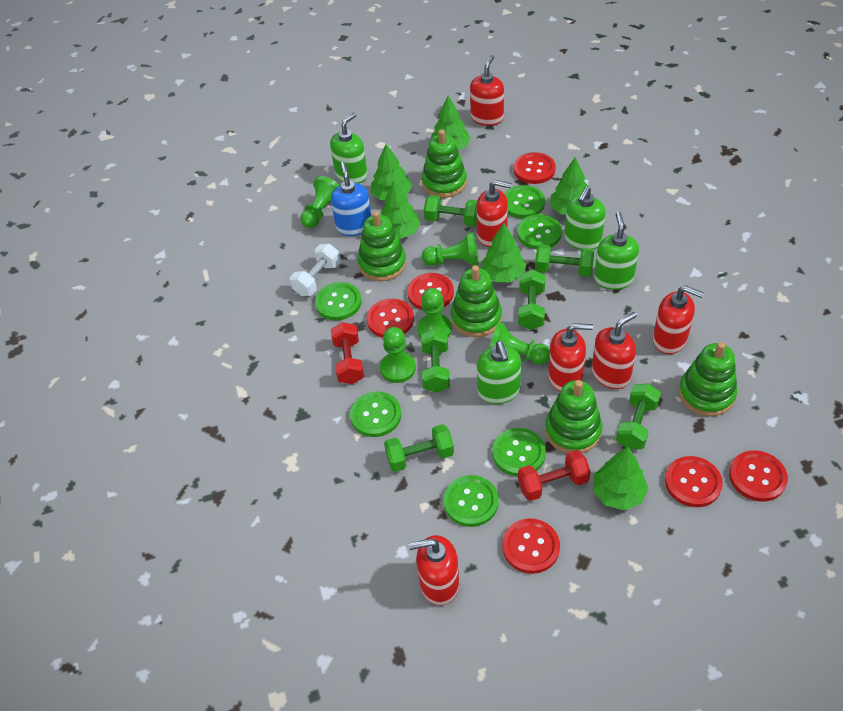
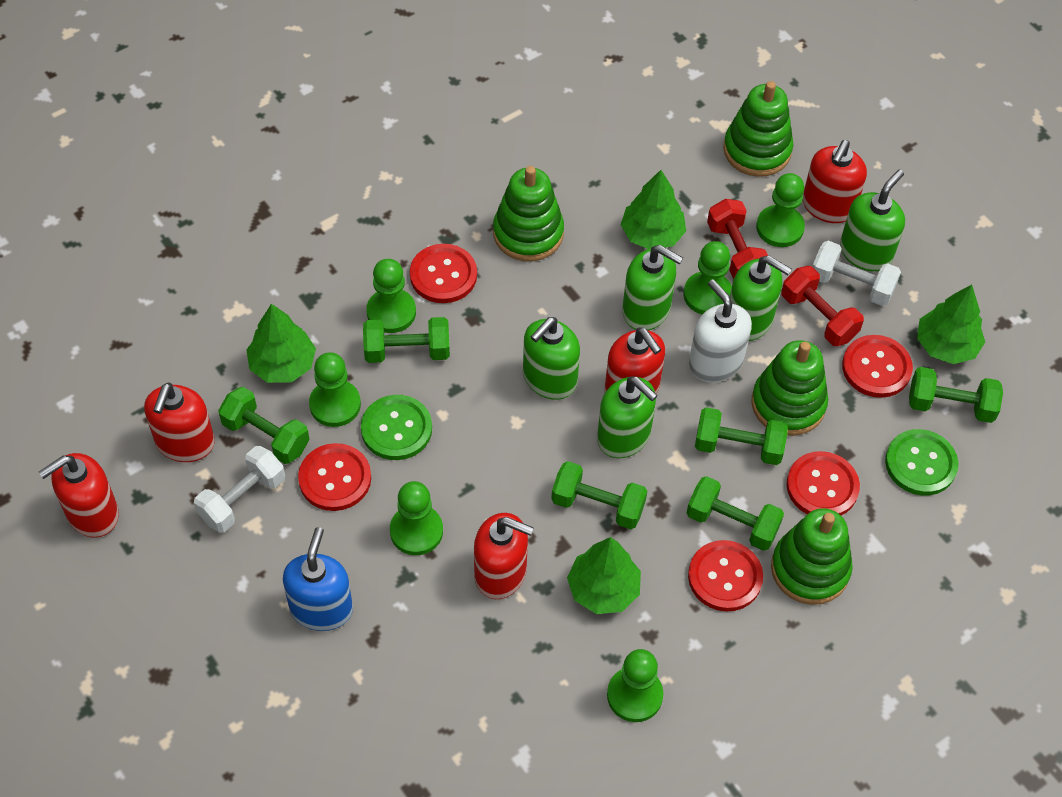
green button: [315,282,361,321] [350,391,401,437] [443,475,499,527] [492,428,546,476] [504,185,545,218] [517,214,562,249] = 6 -> [361,395,432,460] [885,429,959,496] = 2
green pawn: [301,176,340,228] [380,327,416,383] [417,288,452,338] [422,232,479,266] [489,321,550,365] = 5 -> [309,352,361,427] [366,259,416,333] [390,481,443,555] [607,649,663,722] [684,241,732,314] [756,173,805,247] = 6
green soap dispenser: [330,113,368,184] [477,341,521,404] [564,186,606,250] [594,212,639,290] = 4 -> [523,317,580,400] [597,376,658,458] [622,245,683,330] [730,255,792,341] [840,169,905,271] = 5
green stacking toy: [358,211,406,281] [422,129,467,198] [451,265,502,337] [545,380,602,453] [679,342,737,416] = 5 -> [493,166,564,261] [723,81,793,177] [751,340,828,436] [771,508,853,605] = 4
green tree: [371,144,412,200] [381,181,421,239] [431,96,470,150] [481,223,526,282] [550,157,589,215] [593,447,649,510] = 6 -> [246,304,316,383] [567,537,641,614] [621,170,686,249] [917,285,985,364] = 4
red button: [366,299,414,338] [407,273,454,310] [502,518,560,574] [513,152,556,184] [665,456,723,507] [729,450,788,502] = 6 -> [298,443,371,511] [410,244,477,303] [688,540,763,612] [787,451,860,515] [842,335,913,398] = 5
red soap dispenser: [409,535,459,605] [470,55,504,126] [476,180,512,247] [548,323,593,391] [592,312,637,389] [653,285,704,354] = 6 -> [39,453,119,538] [144,383,215,462] [474,513,534,599] [605,327,665,394] [803,140,867,223] = 5
white dumbbell: [290,244,341,296] = 1 -> [194,446,285,533] [812,241,901,306] = 2
white soap dispenser: none = 0 -> [689,279,752,382] = 1

